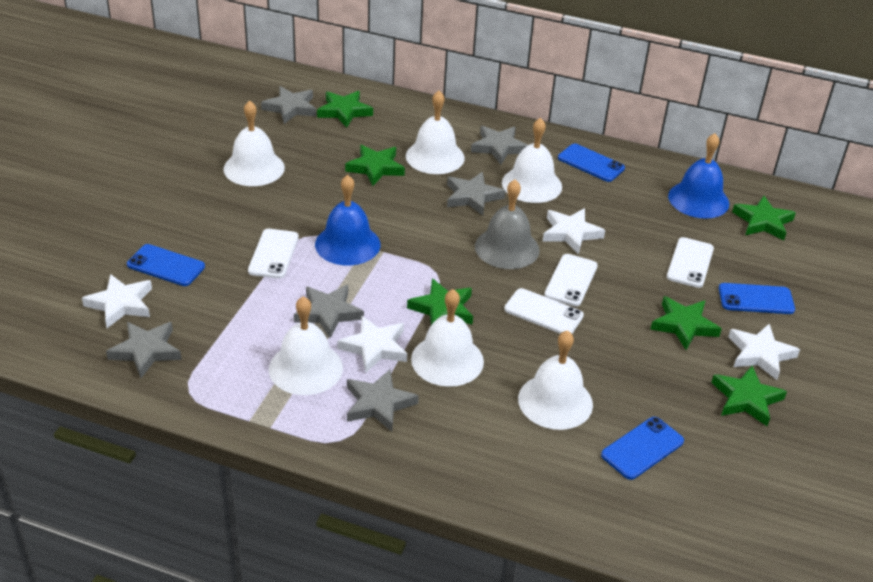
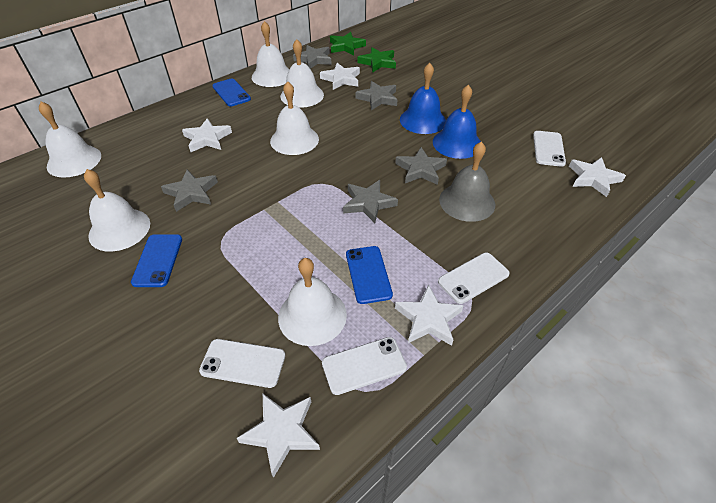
blue phone: [127,244,205,286] [558,144,625,182] [601,417,684,480] [719,283,795,314] = 4 -> [131,234,182,287] [212,78,251,107] [346,246,393,304] = 3
green star: [317,91,373,128] [345,145,405,186] [407,279,473,325] [650,296,721,350] [711,366,787,426] [732,196,796,240] = 6 -> [330,32,366,55] [358,47,396,72] = 2
grey star: [106,322,182,378] [261,86,316,124] [294,285,364,338] [347,370,419,432] [447,172,505,216] [471,126,528,165] = 6 -> [161,170,218,212] [293,45,332,69] [343,180,398,223] [355,81,397,111] [395,147,447,185] = 5
white star: [82,274,152,328] [338,316,407,373] [543,208,605,254] [728,324,800,380] = 4 -> [182,118,232,152] [237,394,320,478] [320,63,360,90] [395,284,464,346] [569,157,626,197] = 5

